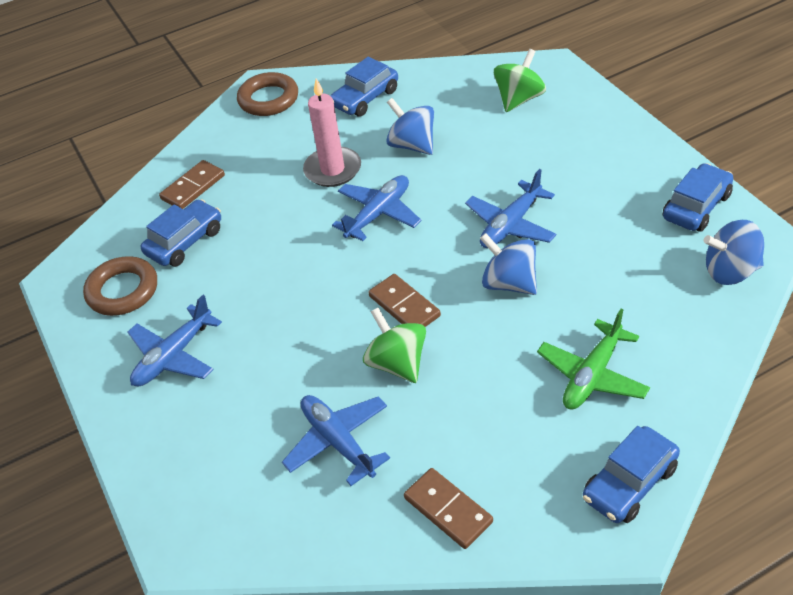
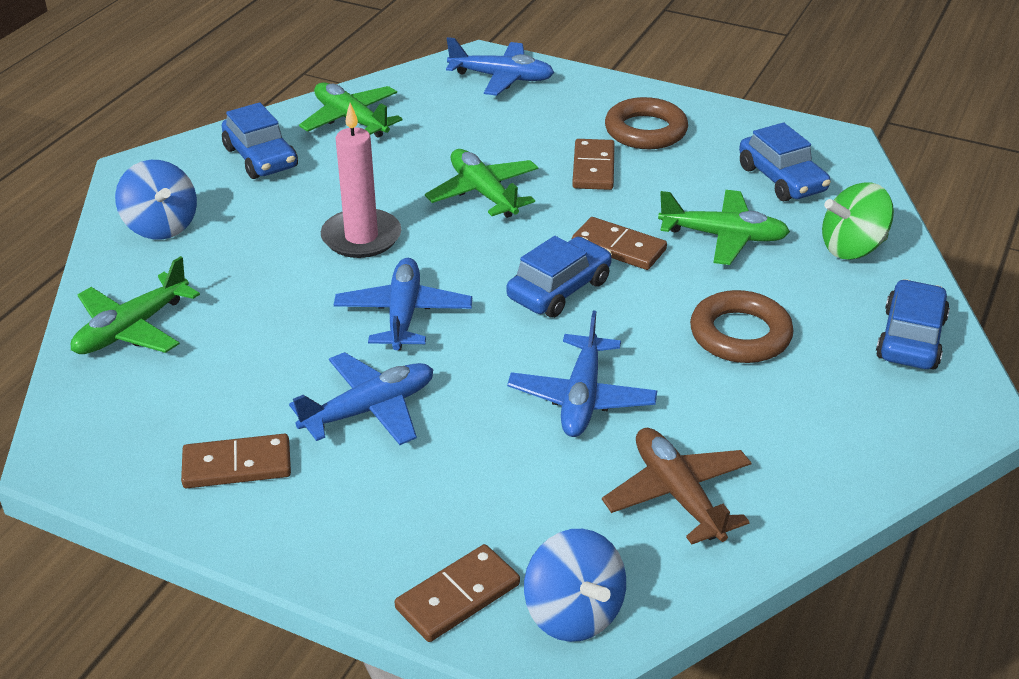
blue spinning top: [386,98,434,155] [480,233,537,295] [704,220,764,285] = 3 -> [115,160,197,239] [524,529,626,642] = 2
brown domino: [159,160,225,209] [368,274,441,327] [404,468,493,549] = 3 -> [181,434,291,488] [395,544,520,642] [572,139,615,190] [572,217,667,270] = 4
brown plane: none = 0 -> [602,428,752,545] = 1
green plane: [537,309,650,409] = 1 -> [71,256,200,354] [299,82,402,138] [425,149,538,218] [658,190,790,265] = 4
green spinning top: [363,308,426,383] [494,49,546,112] = 2 -> [822,182,894,259] = 1

